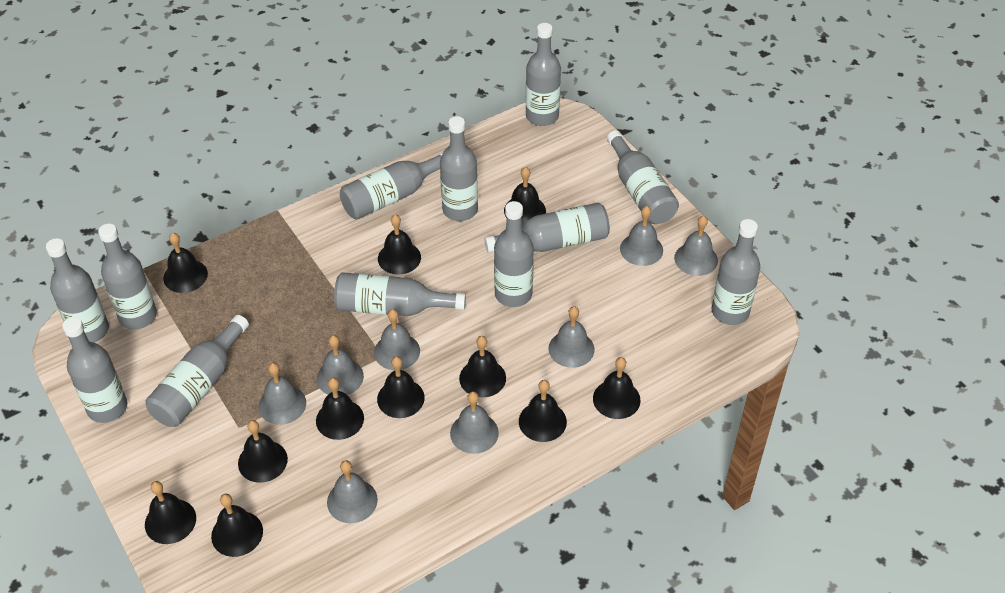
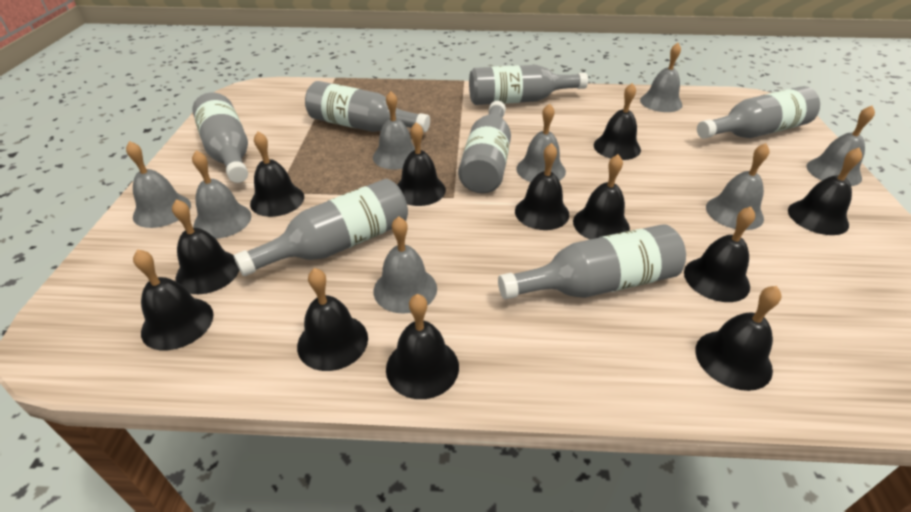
black bell: [145,481,196,544] [163,233,208,293] [211,494,263,557] [238,420,288,483] [316,378,364,440] [377,356,425,418] [378,214,421,275] [459,336,506,397] [504,167,546,225] [519,380,567,442] [593,357,641,419] = 11 -> [133,249,213,350] [172,199,240,294] [250,132,304,217] [297,268,368,371] [386,294,459,399] [397,122,446,206] [515,143,569,230] [573,154,630,239] [594,83,641,160] [684,207,755,302] [696,286,782,391] [788,147,862,235] = 12
grey bottle: [46,238,109,343] [62,317,127,423] [98,224,157,329] [146,315,249,427] [334,272,466,316] [340,152,443,219] [440,116,478,221] [484,202,610,253] [494,201,534,307] [526,23,561,126] [607,130,679,224] [712,219,760,325] = 12 -> [192,93,248,183] [234,179,408,276] [305,81,430,132] [458,101,511,193] [469,65,588,105] [498,224,686,299] [697,86,820,139] = 7

